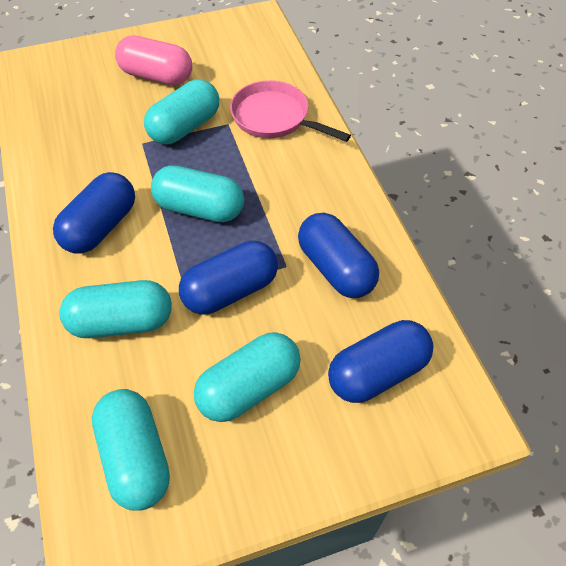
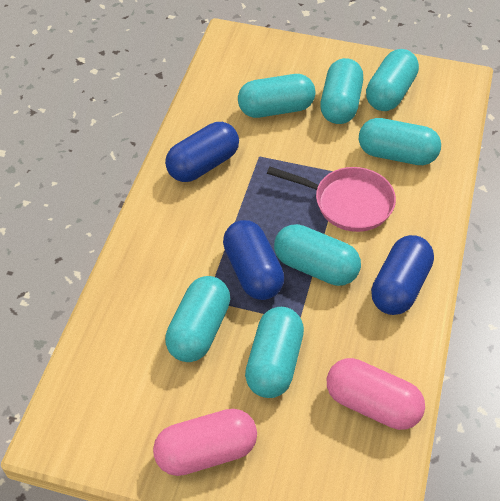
blue capsule: [53,172,135,254] [179,241,278,315] [298,213,379,298] [328,320,434,403] = 4 -> [165,122,239,182] [223,220,284,300] [371,235,434,315] = 3
pink capsule: [115,35,192,85] = 1 -> [153,409,257,476] [327,358,425,430] = 2
turquoise capsule: [59,280,172,338] [92,389,170,511] [144,79,219,145] [151,166,244,222] [194,332,301,422] = 5 -> [165,276,230,362] [238,74,315,118] [245,307,304,398] [274,224,361,286] [320,58,363,124] [359,118,441,165] [366,49,419,111] = 7

